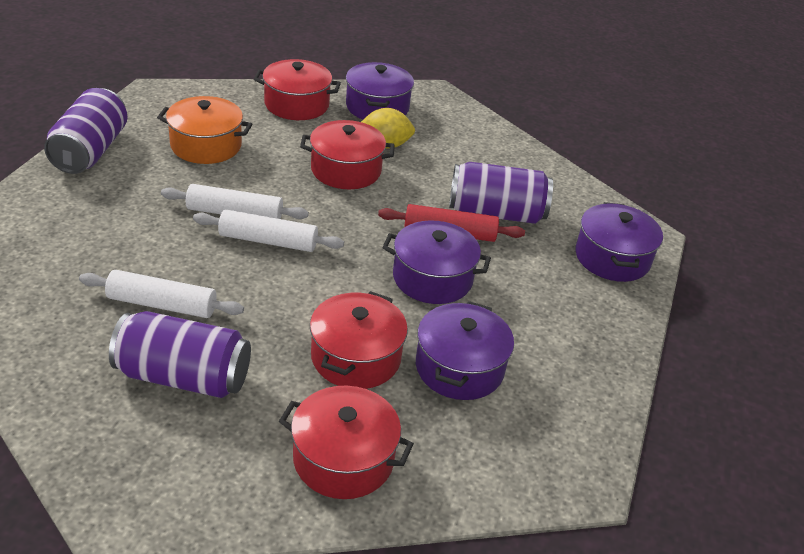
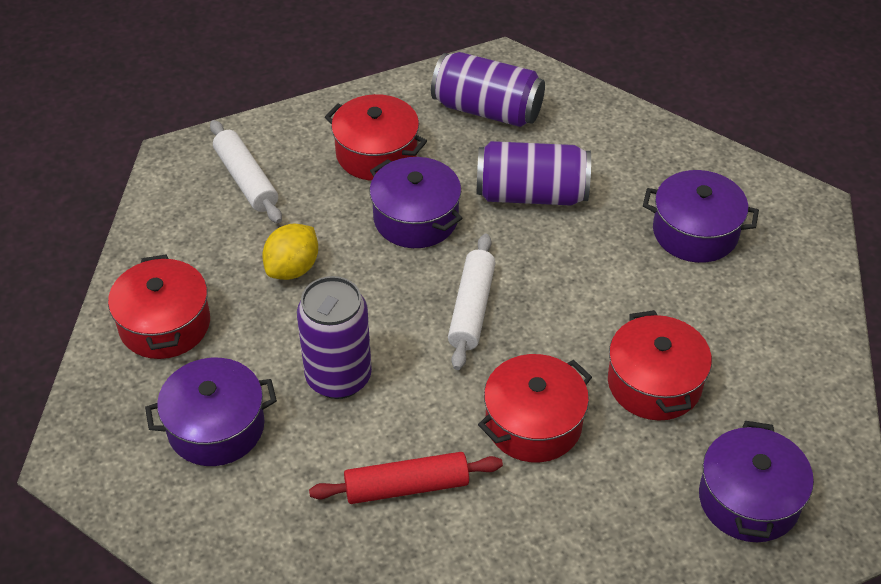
orange pot: [157,96,252,164] = 1 -> none = 0
white rolling pin: [79,270,244,318] [161,184,309,219] [193,209,344,252] = 3 -> [210,120,282,223] [448,234,496,370] = 2

